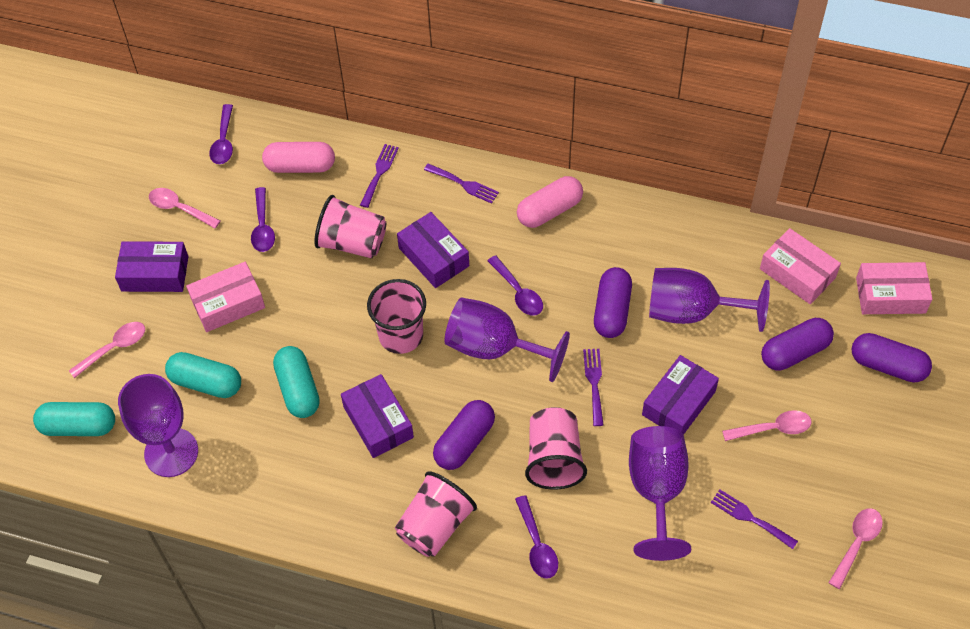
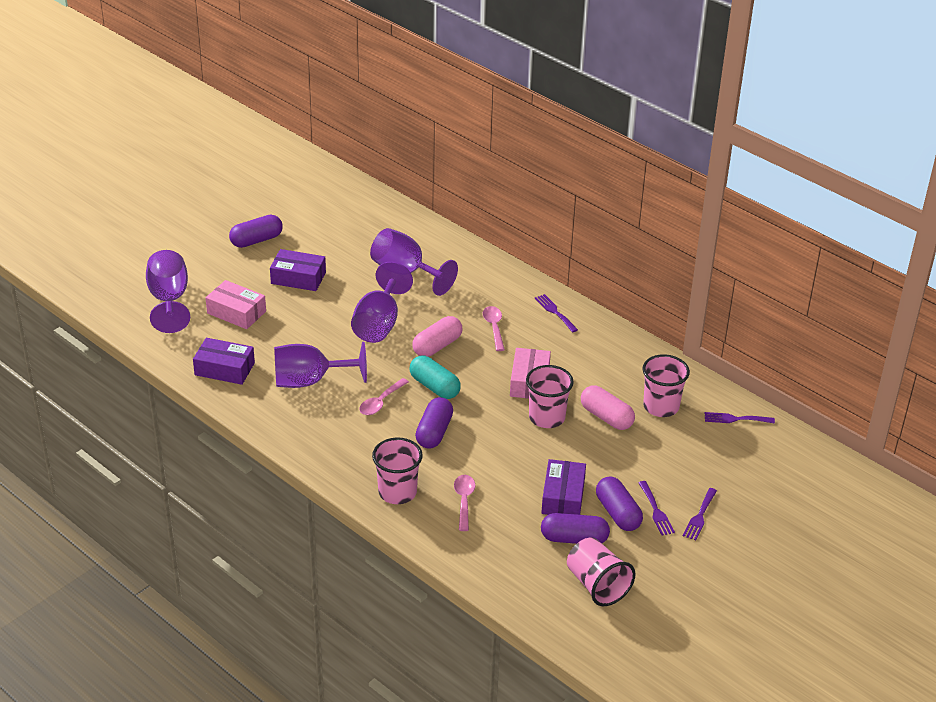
pink box: [186,262,265,332] [760,228,841,304] [856,262,932,314] = 3 -> [206,280,266,329] [510,348,551,399] = 2
pink spoon: [69,322,145,378] [149,188,220,229] [722,410,812,441] [829,508,883,589] = 4 -> [359,378,409,415] [454,475,475,531] [483,306,505,351] = 3
purple box: [115,241,188,292] [341,374,414,458] [397,212,469,288] [642,355,719,435] = 4 -> [193,338,255,385] [270,249,326,291] [541,459,586,515] = 3
purple spoon: [209,104,233,164] [251,187,275,252] [487,255,543,316] [515,495,558,579] = 4 -> none = 0
turquoise capsule: [33,402,115,436] [165,352,241,398] [273,346,320,418] = 3 -> [409,356,461,399] = 1

